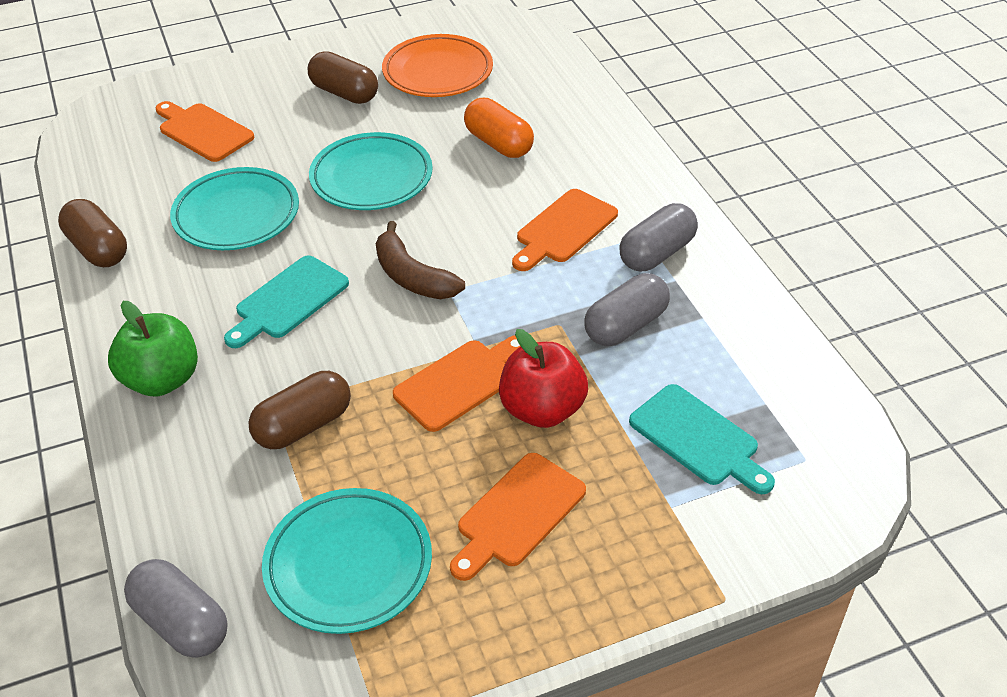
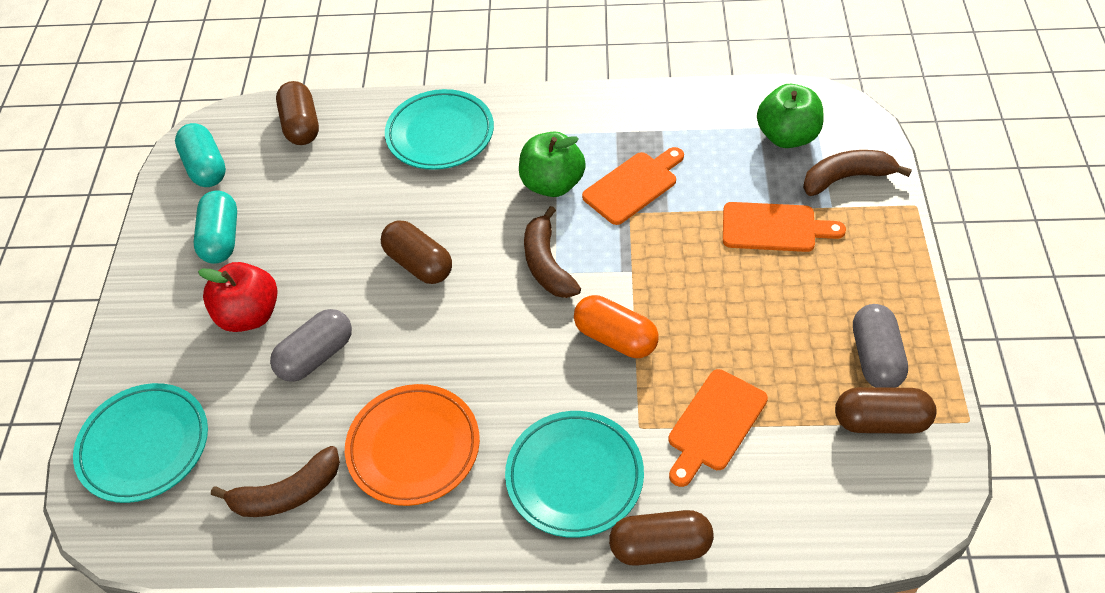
brown banana: [376,221,465,299] = 1 -> [211,446,340,517] [524,206,581,298] [803,150,912,196] = 3
brown capsule: [58,199,127,267] [248,371,351,449] [308,51,378,104] = 3 -> [276,81,319,145] [381,220,452,284] [609,510,714,566] [835,387,936,434] = 4
green apple: [108,301,198,397] = 1 -> [519,131,586,197] [757,84,823,148] = 2
grey capsule: [124,559,228,658] [584,273,670,346] [619,203,698,271] = 3 -> [270,309,352,382] [853,304,908,388] = 2
orange cutting board: [155,101,254,162] [393,335,521,432] [450,453,586,581] [512,189,618,271] = 4 -> [582,147,684,225] [668,369,768,487] [723,202,846,252] = 3
turquoise capsule: none = 0 -> [175,123,226,187] [194,191,237,264] = 2
turquoise cutting board: [224,256,349,348] [629,384,775,494] = 2 -> none = 0

